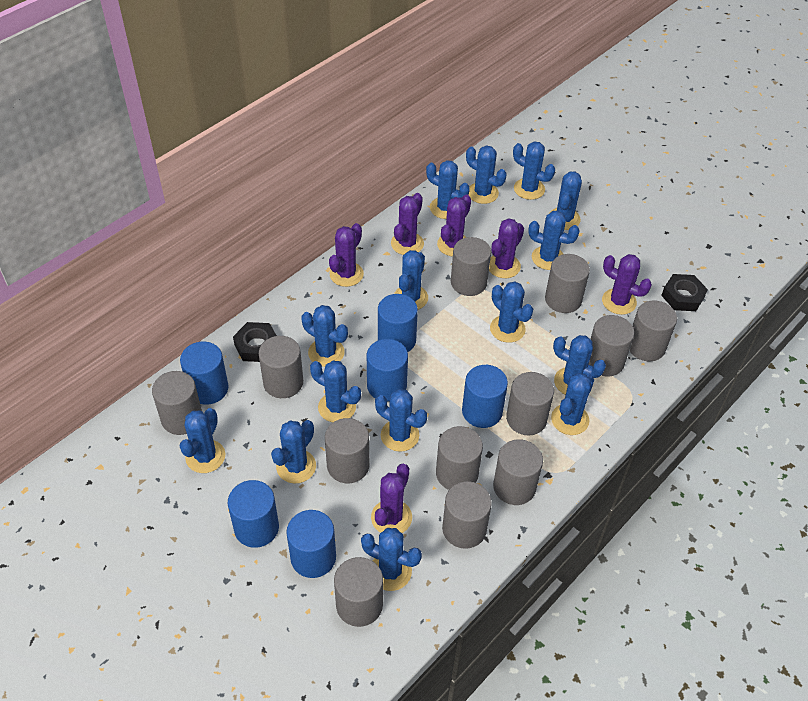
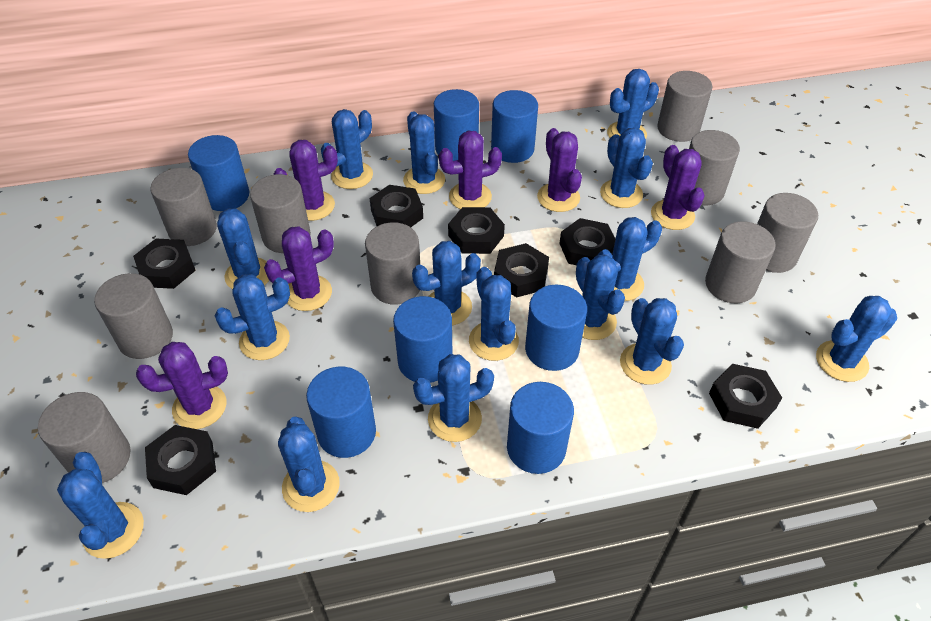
black nut: [233,322,277,362] [661,274,708,311] = 2 -> [133,239,196,289] [145,425,216,495] [370,185,423,227] [448,207,505,254] [494,243,549,297] [559,218,615,265] [709,364,782,429] = 7
blue cylinder: [180,341,229,405] [228,480,279,548] [286,510,336,578] [367,339,408,402] [378,294,418,352] [462,365,508,428] = 6 -> [188,135,249,211] [306,367,376,458] [393,296,453,383] [434,89,479,161] [491,90,538,163] [507,382,574,474] [525,285,587,371] = 7
grey cylinder: [152,371,202,435] [259,336,303,398] [325,418,369,483] [334,557,383,627] [436,426,483,490] [442,481,492,549] [451,237,491,296] [493,439,543,505] [506,372,554,436] [545,254,590,313] [589,315,634,376] [629,301,677,361] = 12 -> [38,392,131,483] [94,273,173,359] [150,168,217,246] [250,174,311,253] [365,222,420,305] [657,71,713,142] [689,130,740,205] [705,221,776,303] [757,193,818,273] = 9

